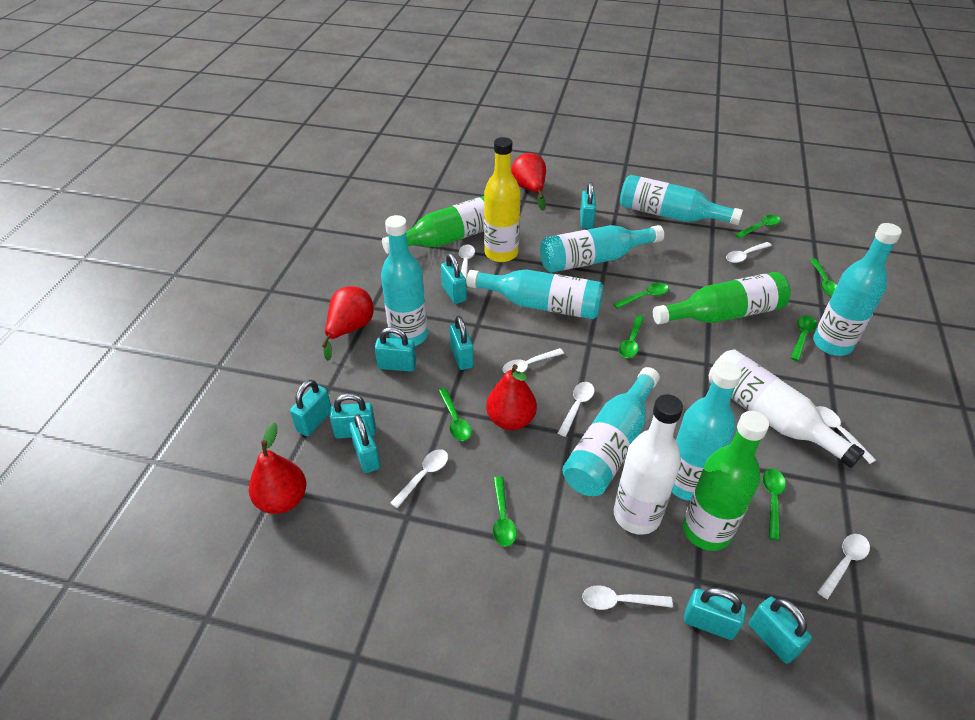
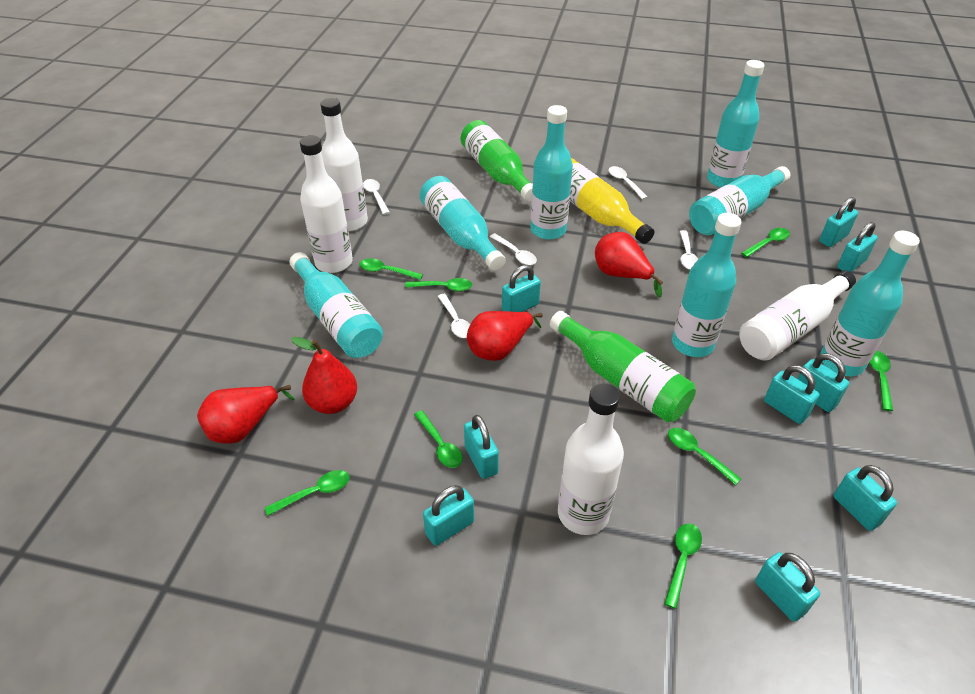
green bottle: [382,196,484,254] [653,272,791,325] [683,411,769,551] = 3 -> [461,120,533,202] [550,311,696,422] = 2
white bottle: [614,394,683,535] [709,349,865,468] = 2 -> [300,135,353,273] [320,98,368,232] [558,383,624,535] [739,270,856,360] = 4
white spoon: [390,449,448,508] [459,245,475,285] [503,348,564,373] [558,382,594,437] [582,585,673,610] [726,242,772,263] [817,406,876,464] [817,534,870,599] = 8 -> [363,179,390,215] [438,294,470,338] [490,233,537,265] [609,166,648,200] [680,230,698,269] = 5

